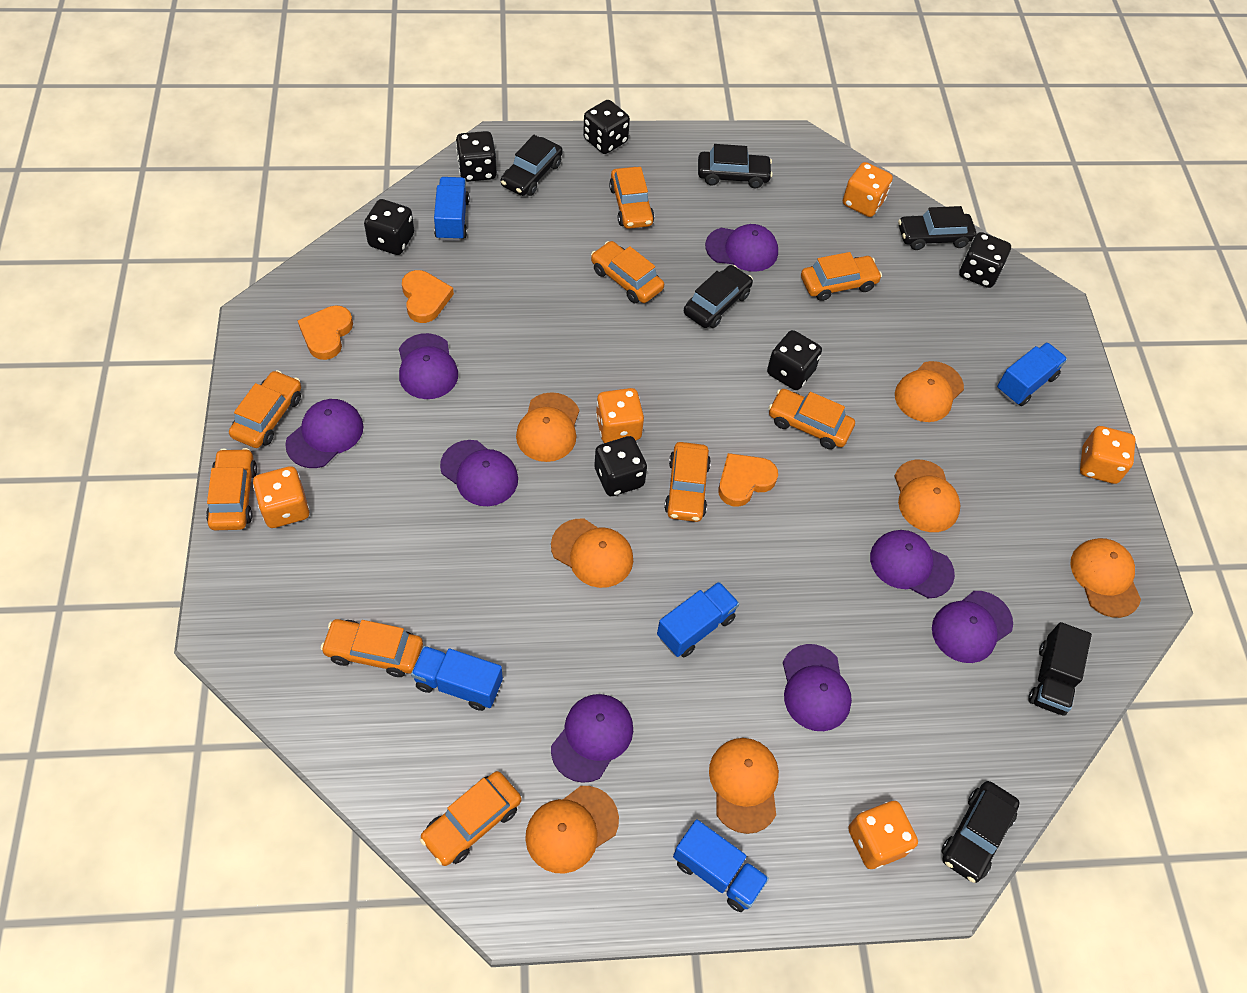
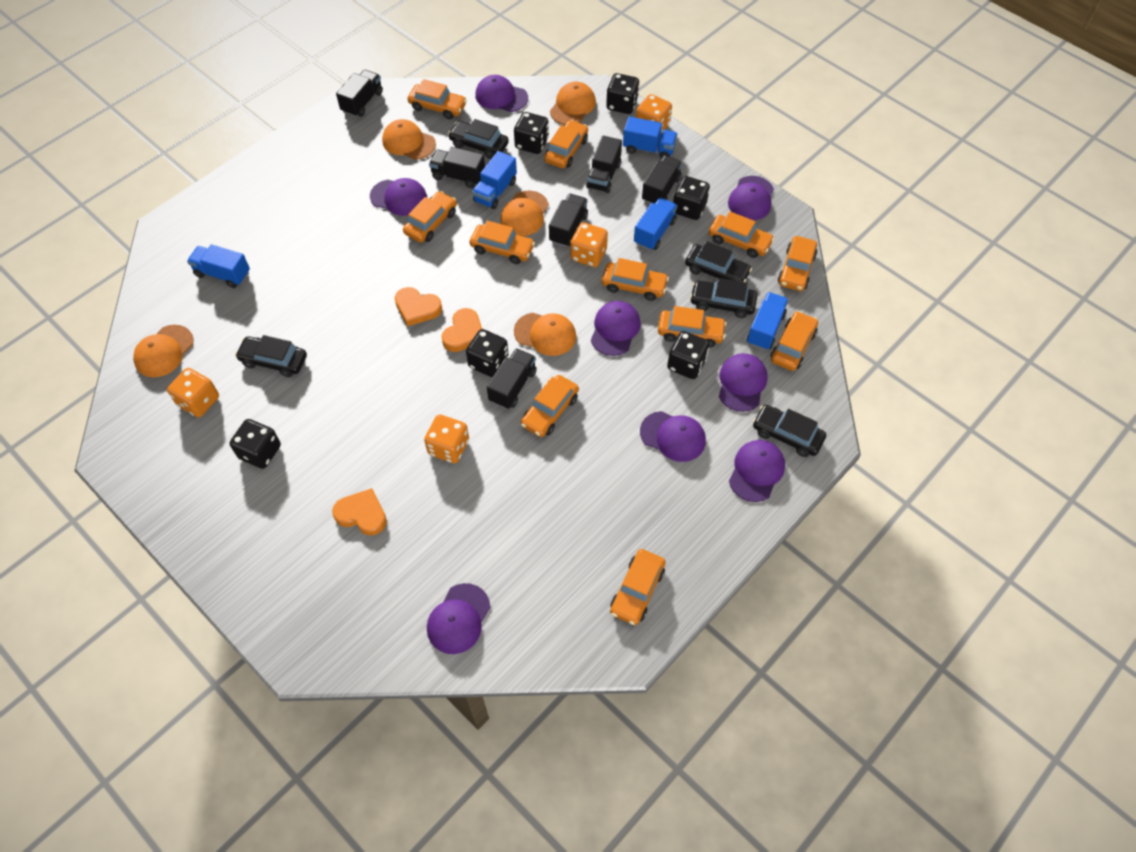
black truck: [1028,622,1092,716] = 1 -> [336,70,383,117] [429,147,485,188] [487,348,537,409] [549,194,588,247] [586,136,622,193] [642,155,682,204] = 6
orange cap: [516,392,579,462] [525,786,619,874] [551,519,633,588] [709,738,779,834] [894,460,960,532] [895,361,964,422] [1070,538,1141,618] = 7 -> [133,325,194,377] [382,119,436,160] [501,191,549,236] [514,313,576,356] [550,82,596,125] = 5
orange car: [206,448,257,530] [229,370,301,448] [320,619,423,677] [420,771,521,866] [591,241,664,303] [609,167,654,229] [664,442,711,522] [768,389,855,449] [801,252,882,301] = 9 -> [403,191,457,243] [408,79,467,119] [470,220,535,264] [521,375,579,437] [544,120,588,168] [602,258,669,301] [610,549,666,625] [658,306,727,347] [709,211,774,258] [770,311,818,371] [778,236,818,291] = 11
orange dice: [253,466,310,528] [596,388,644,443] [843,162,893,217] [848,801,918,869] [1080,426,1136,484] = 5 -> [167,368,219,417] [424,414,469,464] [570,222,608,267] [636,94,672,133] = 4

